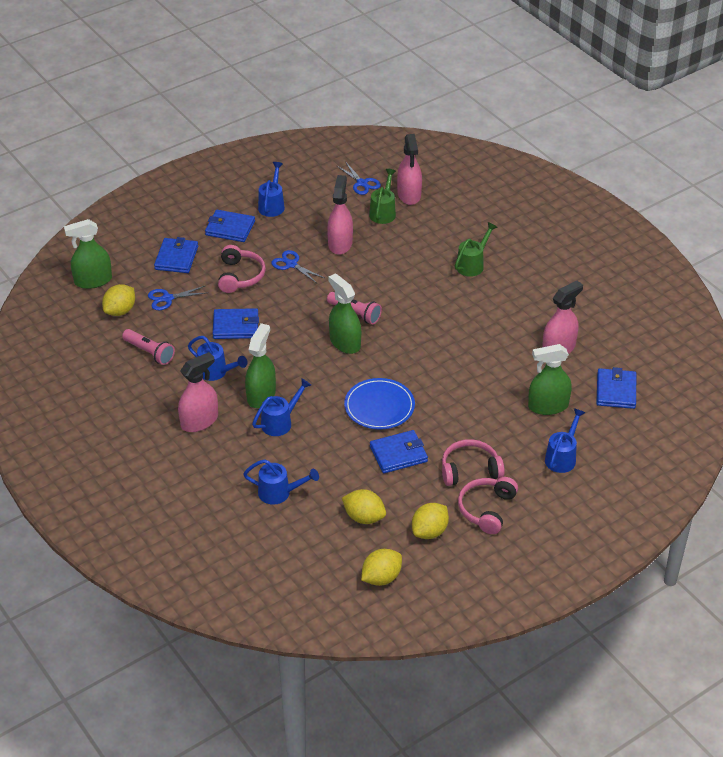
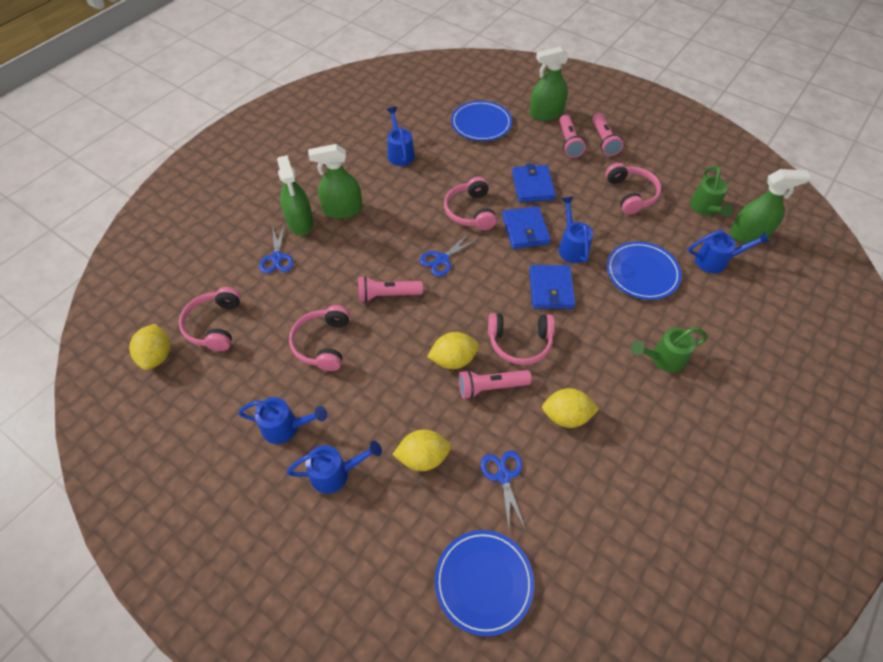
blue plate: [344,378,415,430] = 1 -> [435,530,534,636] [451,101,512,141] [607,242,681,300] = 3
blue wallet: [154,237,198,273] [205,210,255,242] [213,308,259,339] [370,430,428,473] [596,367,636,409] = 5 -> [502,206,551,249] [512,164,556,202] [529,265,575,309] = 3
pink flashlight: [122,329,175,365] [327,292,382,324] = 2 -> [358,276,423,302] [459,370,532,399] [559,114,586,158] [592,113,623,156] = 4
pink headphones: [218,245,266,293] [442,439,505,486] [458,477,518,534] = 3 -> [179,287,241,351] [289,305,350,371] [444,177,497,230] [488,313,555,365] [605,163,661,215] = 5
pink spray bottle: [178,352,218,432] [327,175,353,255] [397,134,422,205] [542,281,583,354] = 4 -> none = 0

